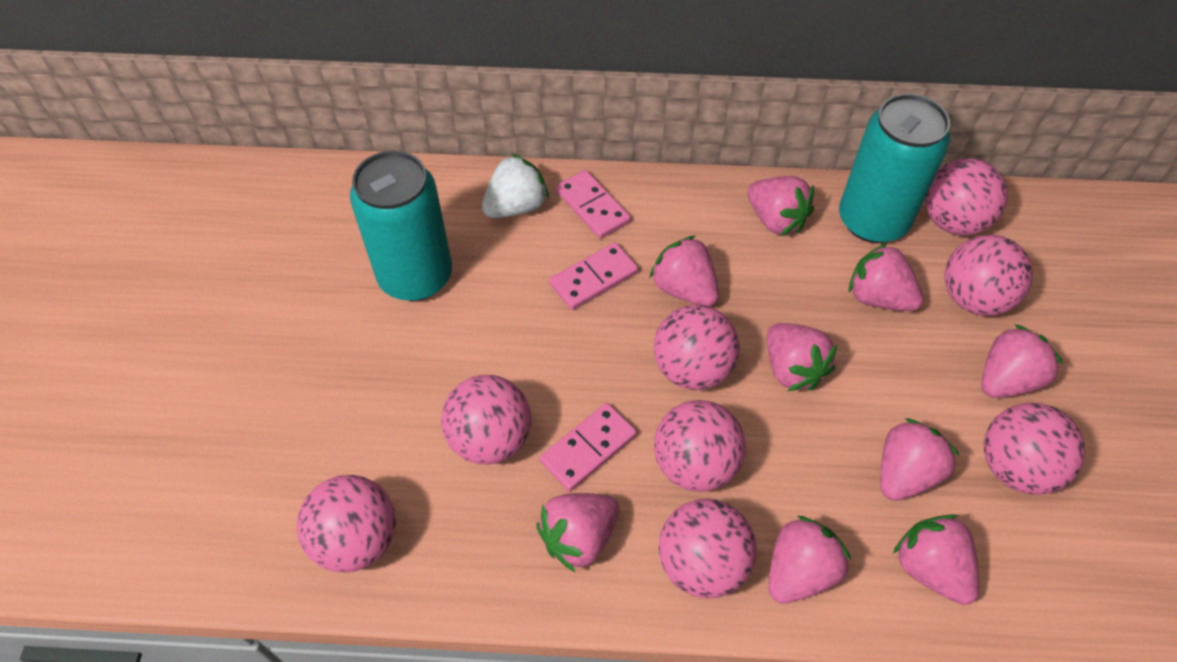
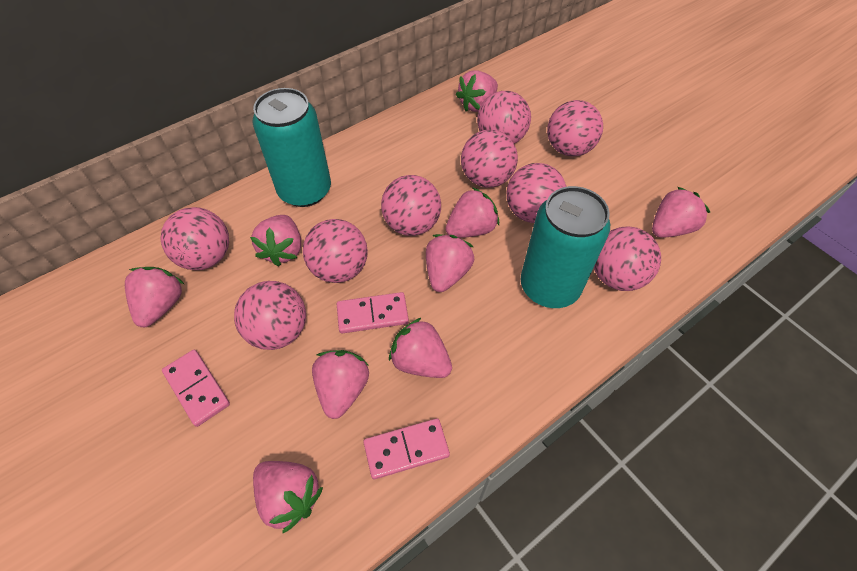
pink ball: [297,475,396,573] [441,375,531,464] [654,305,740,390] [654,400,746,492] [659,498,757,599] [925,158,1008,235] [944,235,1033,316] [984,403,1085,495] = 8 -> [160,207,229,270] [234,281,306,350] [303,219,368,283] [381,175,441,236] [461,130,518,188] [477,91,531,144] [507,163,566,223] [547,100,603,157] [594,227,661,291] = 9
white strawberry: [482,153,549,218] = 1 -> none = 0

